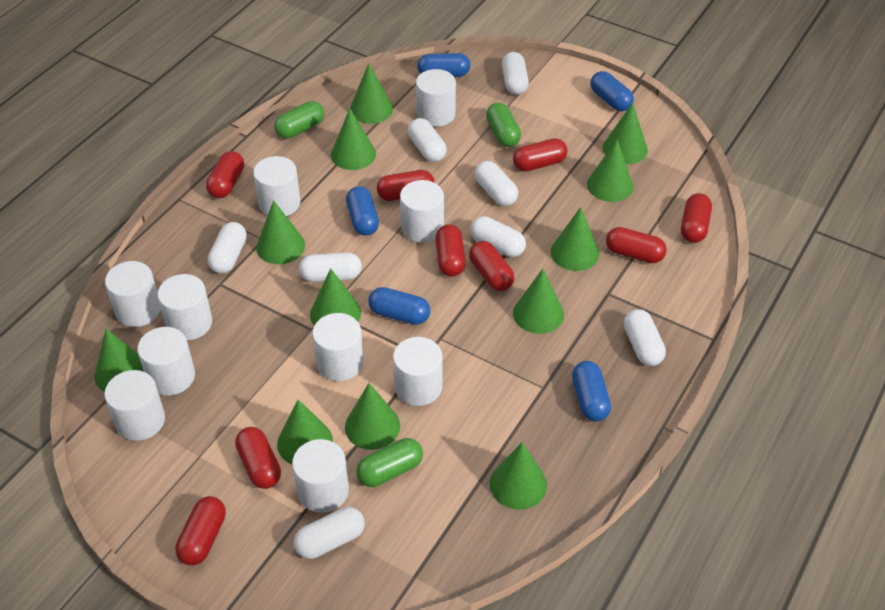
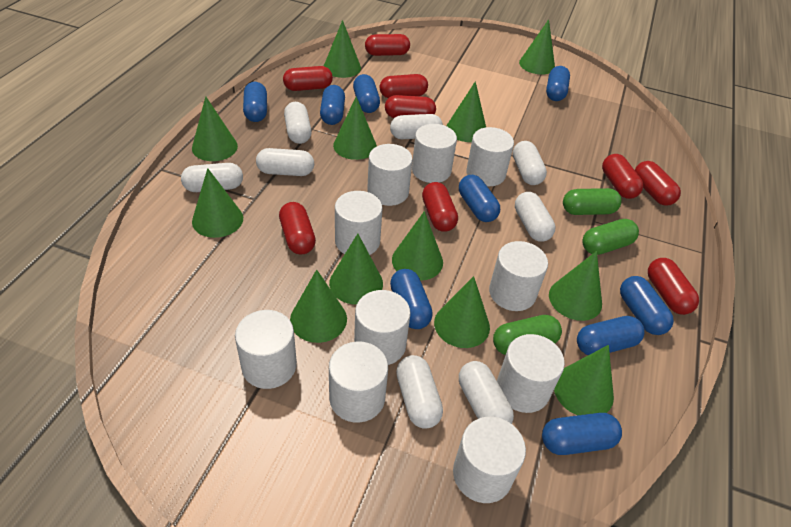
blue capsule: [346,186,379,236] [368,287,430,325] [417,53,470,77] [572,361,611,422] [590,71,634,112] = 5 -> [243,82,267,122] [320,85,345,125] [353,74,380,113] [390,269,433,329] [459,175,500,222] [542,413,622,455] [546,66,570,101] [577,316,645,355] [620,276,674,335] = 9

